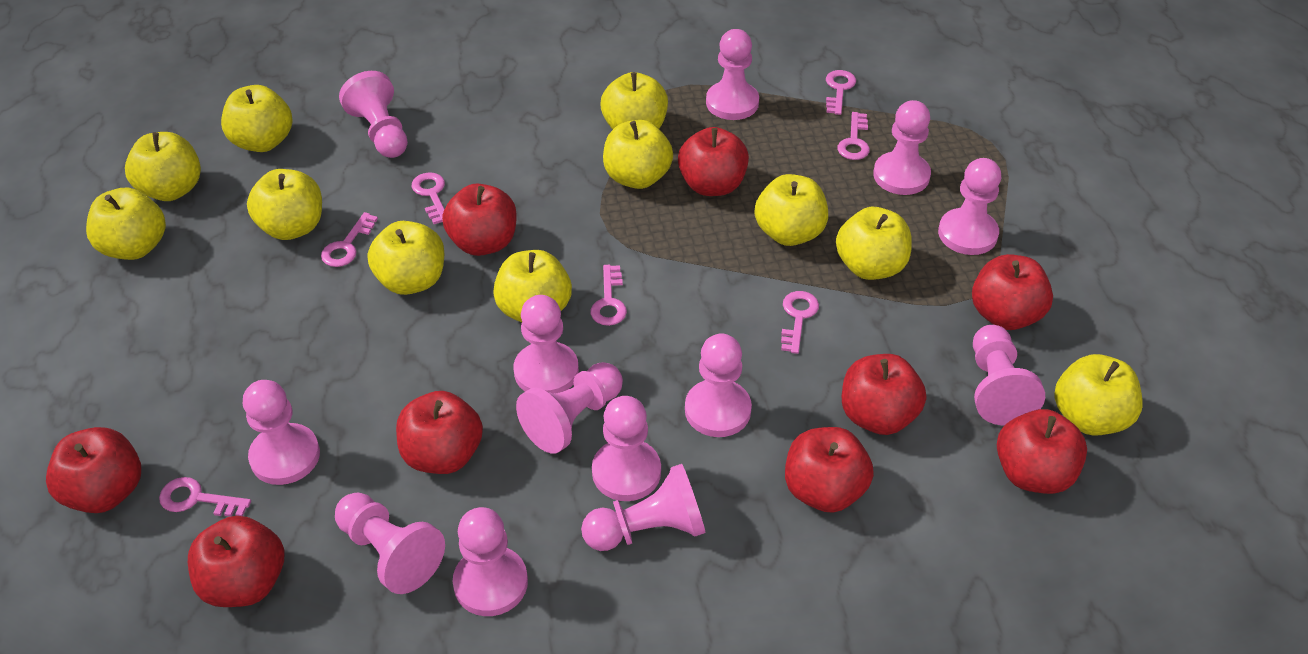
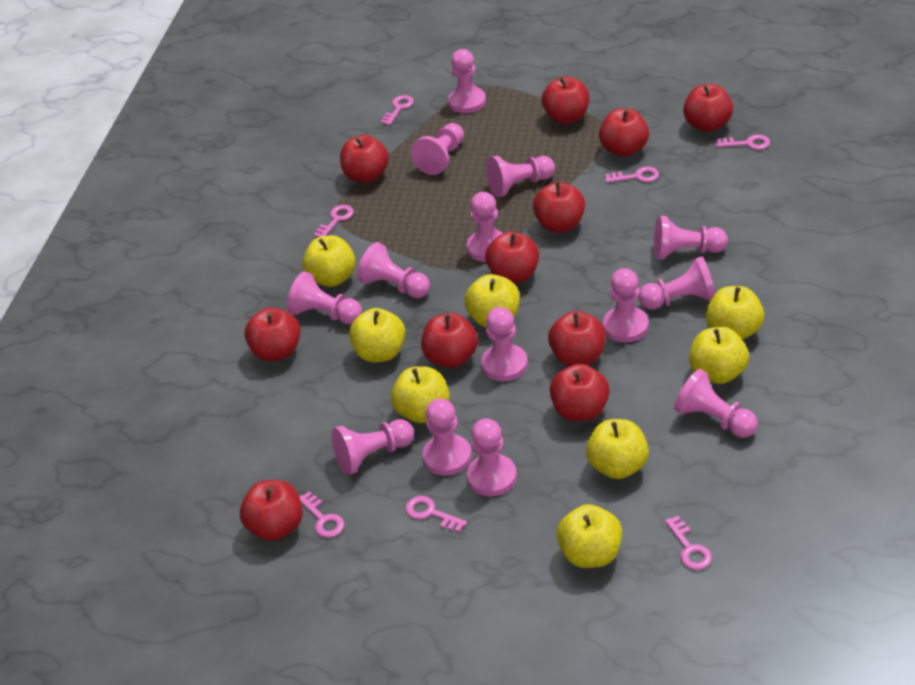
pink pawn: [243,380,320,485] [335,493,445,594] [339,71,408,158] [453,507,528,616] [514,295,579,393] [516,362,623,454] [581,464,706,551] [592,396,661,501] [685,333,752,437] [706,29,759,120] [873,100,931,195] [938,158,1001,255] [973,325,1045,425] = 13 -> [287,271,362,324] [332,419,414,475] [357,242,430,298] [411,123,464,175] [422,398,472,476] [448,49,486,113] [467,192,503,262] [467,418,517,497] [481,307,528,381] [486,156,555,197] [603,268,649,342] [638,256,715,310] [654,216,728,260] [674,369,757,438] = 14
red apple: [46,427,141,513] [188,516,284,607] [396,391,483,474] [442,183,517,256] [678,127,749,196] [785,427,874,513] [842,354,926,435] [972,254,1053,330] [997,409,1087,494] = 9 -> [240,480,303,541] [244,307,300,361] [340,135,389,183] [421,313,478,368] [485,231,539,283] [533,182,585,233] [542,76,589,124] [548,311,606,366] [549,364,610,421] [599,108,649,157] [683,84,733,132] = 11
yellow apple: [86,188,166,260] [125,132,201,201] [221,85,292,152] [247,169,322,240] [368,221,444,295] [493,250,572,322] [601,72,668,129] [603,120,673,189] [755,174,828,246] [836,207,912,280] [1054,354,1143,436] = 11 -> [302,235,356,287] [349,308,405,363] [391,366,450,423] [464,274,520,328] [557,504,622,568] [586,419,649,479] [689,327,749,384] [706,286,764,340] = 8

